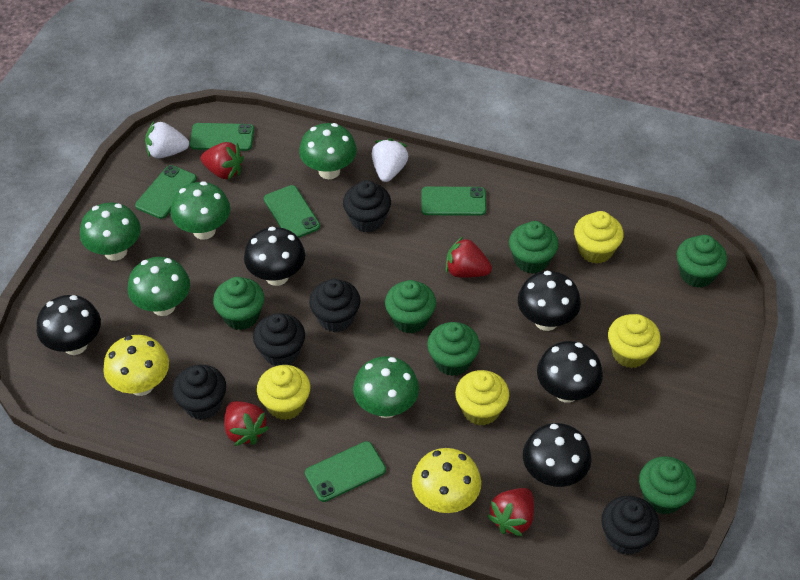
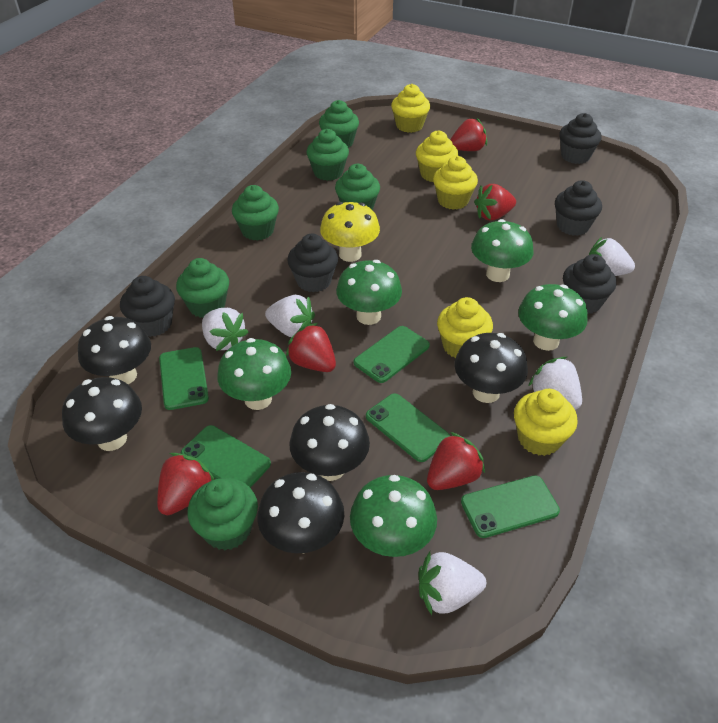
red strawberry: [201,142,244,180] [224,401,269,446] [446,237,492,278] [487,488,534,537] = 4 -> [157,453,215,515] [286,323,336,372] [427,432,485,490] [450,118,487,151] [474,184,516,221] = 5
white strawberry: [145,120,189,158] [372,138,408,182] = 2 -> [202,308,248,351] [265,295,315,337] [419,551,486,615] [529,357,582,410] [589,237,635,276] = 5
yellow cupcake: [257,365,311,420] [455,370,509,426] [574,211,624,264] [608,314,661,368] = 4 -> [391,84,430,133] [416,130,458,182] [433,156,478,210] [437,297,493,359] [514,389,578,456] = 5
yellow mushroom: [103,335,169,396] [412,448,481,513] = 2 -> [320,202,380,262] = 1

